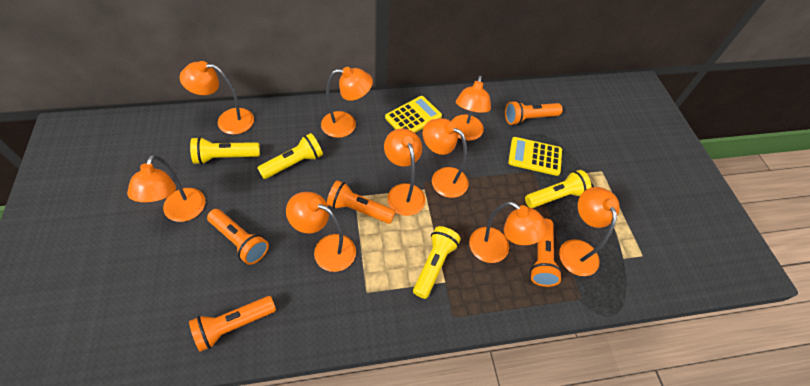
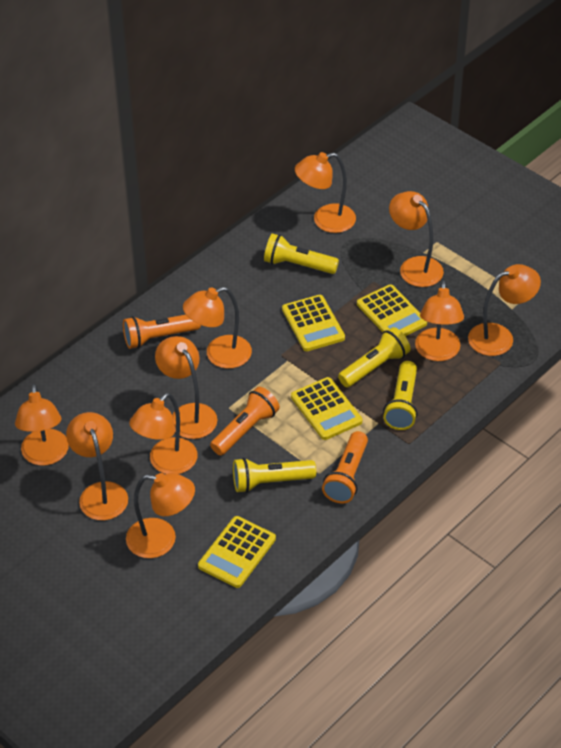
orange flashlight: [189,296,276,352] [207,209,269,265] [327,180,396,224] [505,100,563,125] [530,218,562,287] = 5 -> [123,315,201,349] [210,387,280,455] [322,431,368,503] = 3
orange lamp: [127,155,206,222] [180,61,254,134] [286,192,356,272] [321,67,373,138] [384,128,425,216] [423,118,469,198] [451,75,491,141] [469,201,548,263] [559,187,620,276] = 9 -> [15,384,69,466] [66,412,128,520] [126,473,195,558] [129,393,198,474] [155,336,217,439] [183,287,252,369] [295,152,356,233] [389,191,444,287] [415,280,464,361] [468,264,541,356] = 10
yellow calculator: [385,96,442,133] [508,137,562,176] = 2 -> [198,516,276,588] [282,295,345,351] [291,377,362,440] [357,284,427,336] = 4

